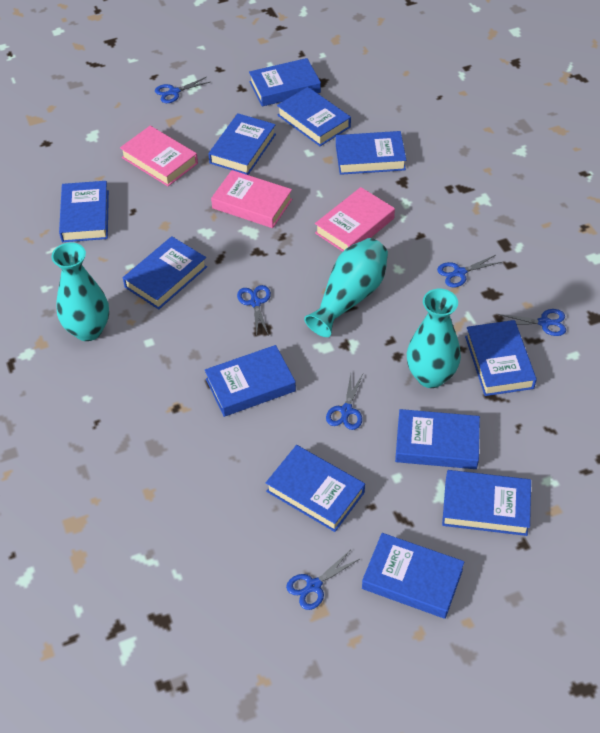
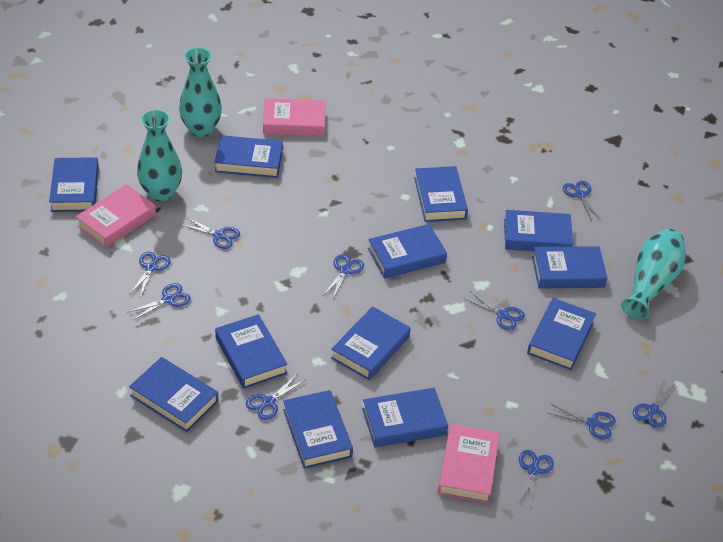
blue scissors: [155,77,210,103] [237,285,271,336] [286,550,359,610] [326,374,363,430] [437,255,502,287] [498,309,566,336] = 6 -> [127,283,191,320] [130,252,170,298] [181,217,240,249] [246,374,305,420] [323,254,364,299] [464,291,525,330] [517,450,554,510] [547,404,616,440] [563,181,601,222] [633,378,676,428] = 10

